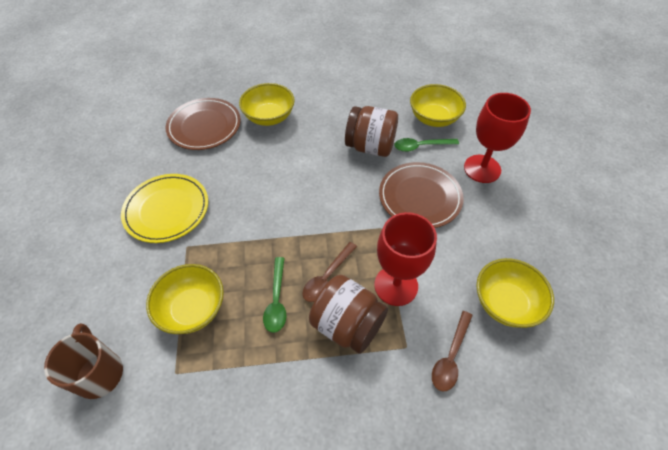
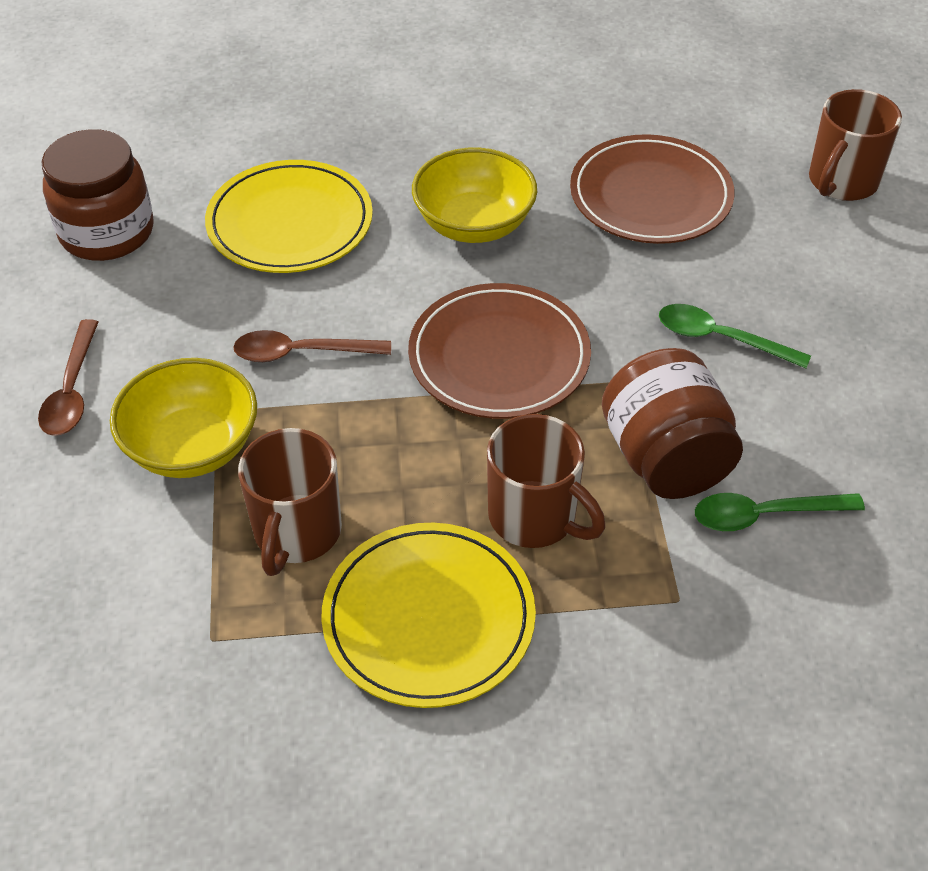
brown mug: [44,323,123,399] = 1 -> [238,428,342,576] [487,414,605,548] [809,89,902,201] = 3
red goblet: [374,212,437,306] [464,93,531,183] = 2 -> none = 0
yellow bowl: [146,264,224,334] [239,83,295,126] [410,84,466,127] [476,258,554,328] = 4 -> [110,358,257,478] [412,148,537,243] = 2
yellow plate: [121,174,208,243] = 1 -> [205,160,373,273] [321,523,536,708] = 2

